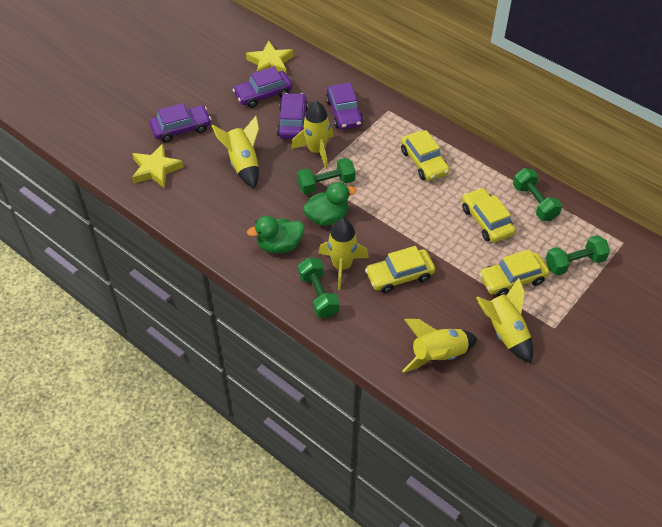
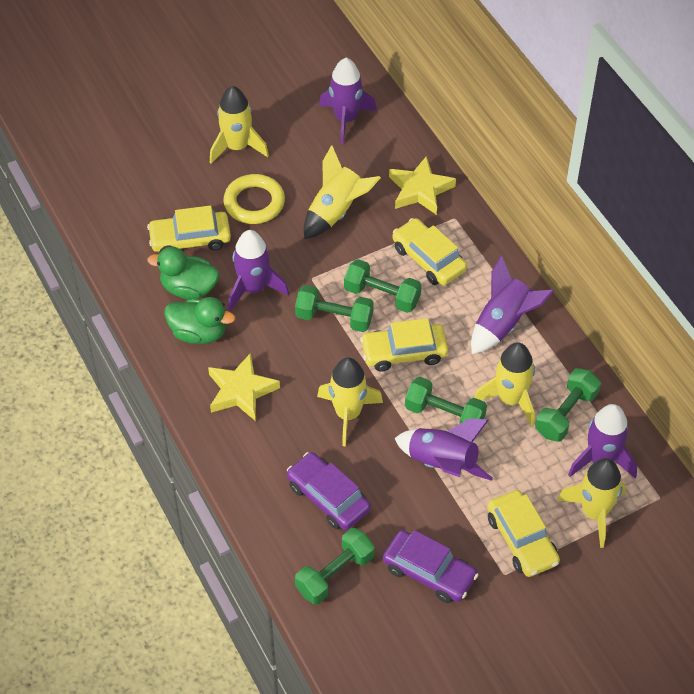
green dumbbell: [297,158,356,195] [298,258,340,318] [513,168,562,221] [546,235,610,275] = 4 -> [295,285,374,332] [295,528,375,604] [344,259,422,313] [405,377,487,424] [535,368,601,442] = 5
purple car: [149,103,211,143] [232,66,292,108] [277,93,308,139] [326,83,364,130] = 4 -> [287,452,371,530] [383,530,478,603] = 2
purple rocket: none = 0 -> [228,230,289,311] [319,58,377,144] [394,418,493,481] [471,256,554,354] [568,404,637,478] = 5
yellow ring: none = 0 -> [223,174,285,224] = 1

